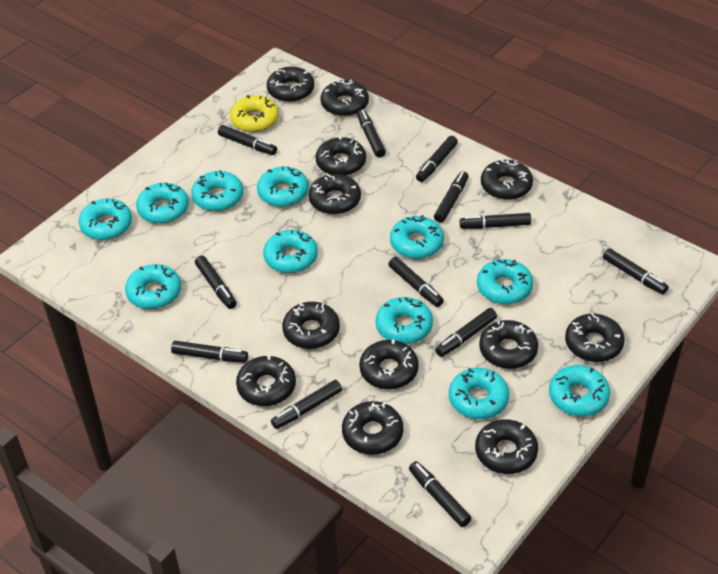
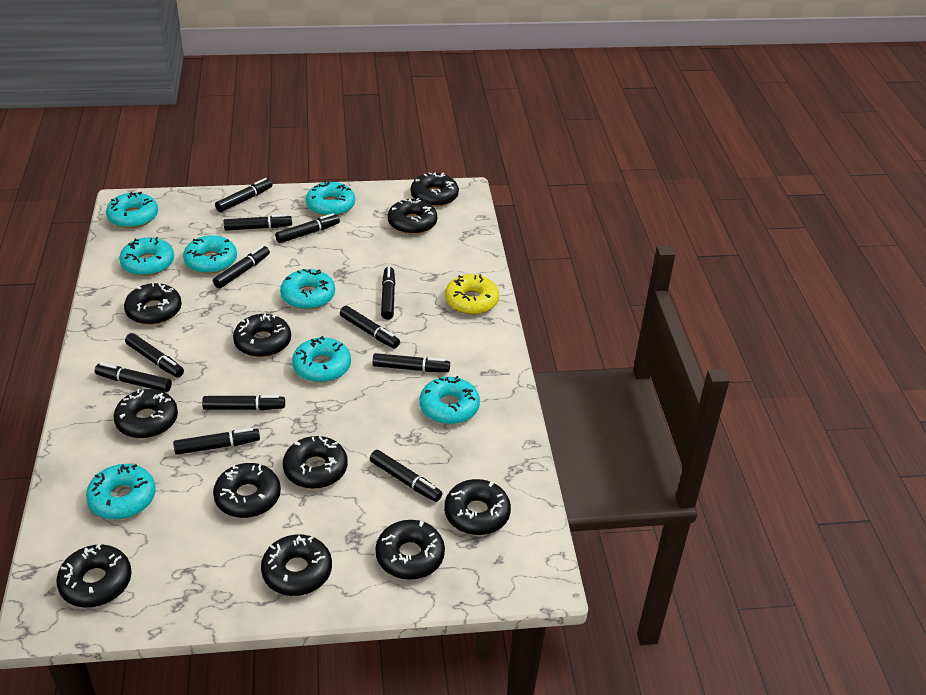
black donut: [236,355,296,406] [267,67,314,102] [282,302,340,349] [309,174,361,215] [315,136,366,176] [321,79,369,116] [342,401,403,455] [359,340,419,390] [475,419,538,474] [479,320,538,369] [481,160,533,200] [565,313,625,362] = 12 -> [56,543,132,608] [114,389,178,439] [124,283,182,325] [213,463,281,518] [233,313,291,357] [261,534,332,596] [283,436,348,489] [375,520,445,580] [388,198,437,235] [411,172,459,207] [444,479,511,535] = 11
turquoise donut: [79,199,132,240] [125,264,181,309] [136,182,189,224] [191,170,243,211] [257,167,309,207] [263,230,318,273] [376,297,433,344] [390,215,444,259] [449,368,509,419] [477,259,533,304] [549,365,610,417] = 11 -> [86,464,156,520] [106,192,158,228] [119,237,174,276] [183,235,237,274] [280,269,335,310] [292,336,351,383] [306,181,355,216] [420,376,480,424] = 8

